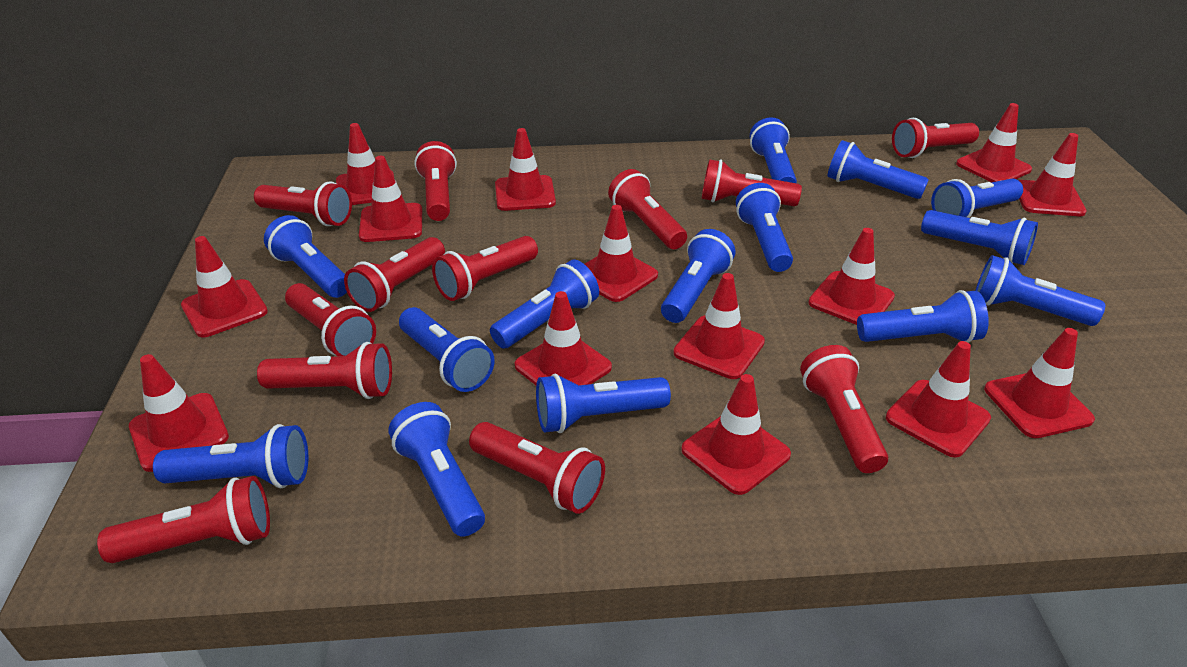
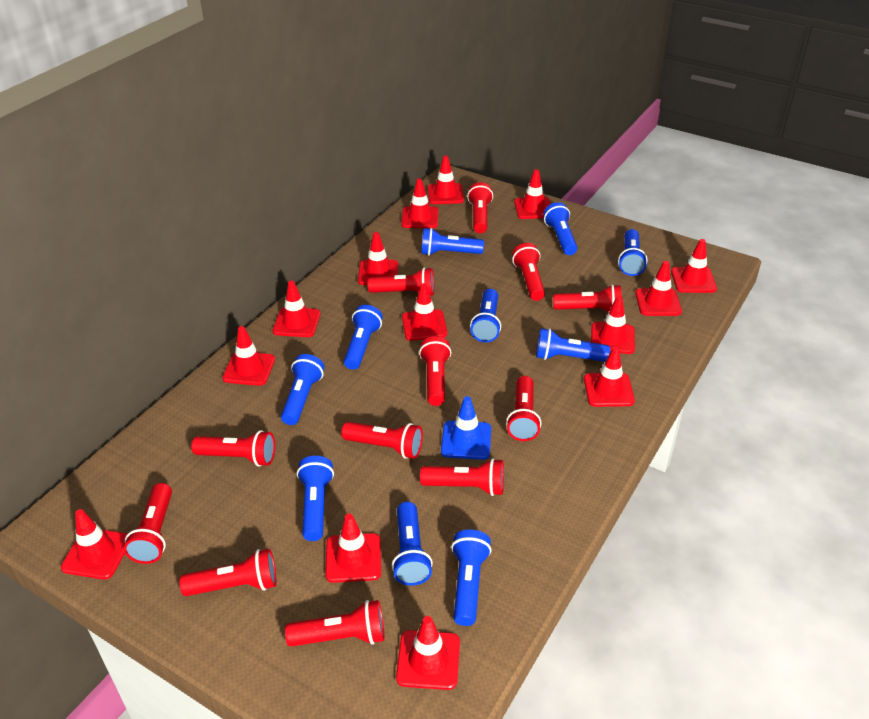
blue flashlight: [153,424,308,488] [264,215,347,298] [388,402,485,537] [399,307,495,392] [490,259,599,348] [536,374,671,433] [661,229,736,323] [736,183,793,272] [750,117,797,183] [827,140,929,199] [857,290,989,343] [921,210,1038,265] [931,179,1023,218] [975,255,1106,326] = 14 -> [281,354,324,425] [297,456,334,541] [344,305,383,370] [392,502,433,586] [421,228,484,256] [451,530,492,626] [470,289,501,342] [536,328,610,362] [543,202,578,255] [618,229,647,276] = 10
blue traffic cone: none = 0 -> [441,396,491,460] = 1

